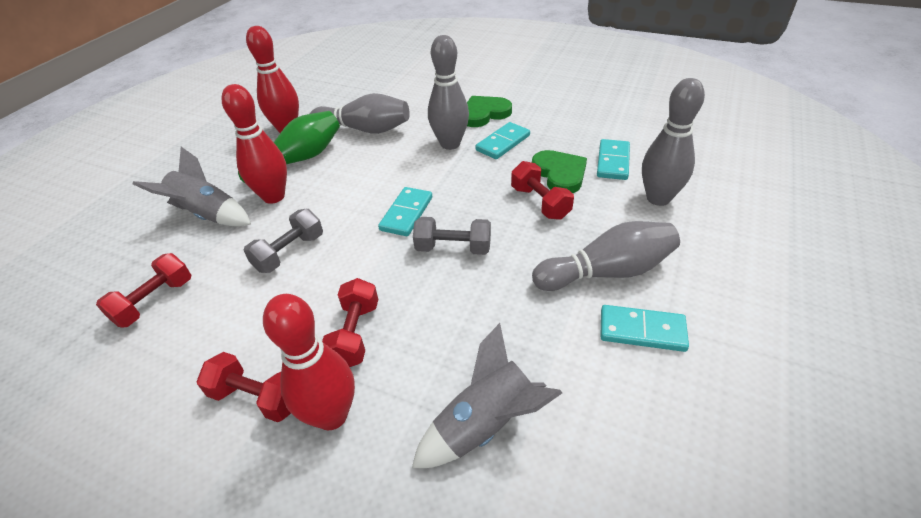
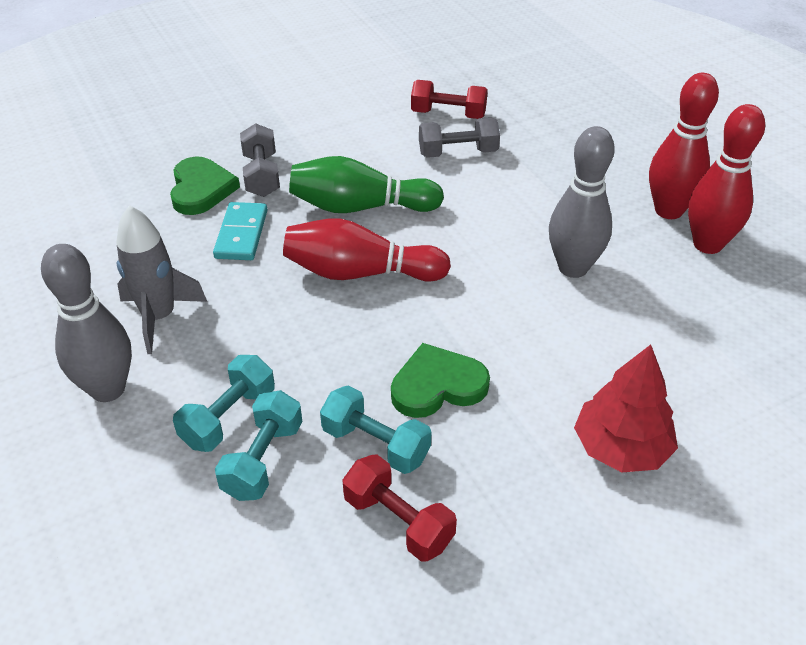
grey bowling pin: [310,93,410,134] [428,35,469,150] [532,221,680,291] [642,78,705,206] = 4 -> [41,244,132,402] [549,126,615,278] = 2
grey rocket: [133,147,251,227] [412,323,562,468] = 2 -> [116,205,207,354] = 1
red dumbbell: [96,253,191,328] [196,352,291,422] [322,278,378,367] [511,161,574,220] = 4 -> [342,454,457,562] [411,80,488,119] = 2
red tree: none = 0 -> [574,345,678,472] = 1
turquoise domino: [378,187,432,236] [475,122,530,159] [597,139,630,180] [600,305,689,352] = 4 -> [213,202,267,260] = 1
turquoise dumbbell: none = 0 -> [173,355,275,452] [215,390,302,501] [320,385,432,474] = 3

